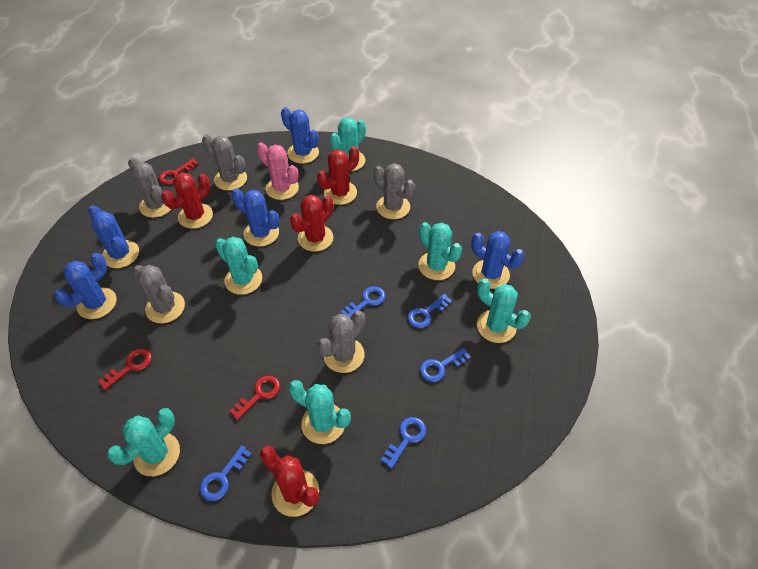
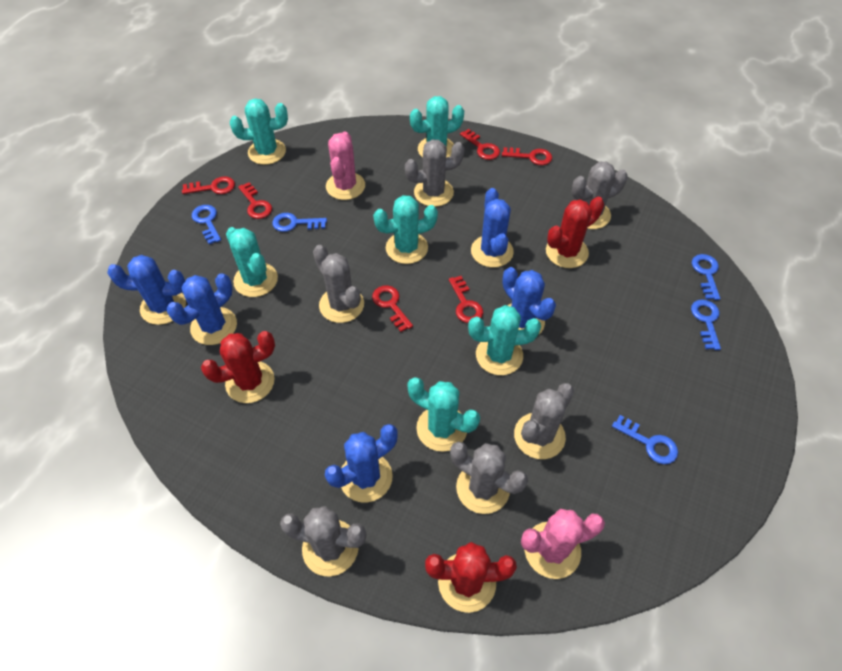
grey cactus: [128,157,171,218] [133,265,185,323] [202,134,247,191] [317,310,365,373] [374,163,415,219] = 5 -> [280,506,367,577] [313,245,364,323] [405,139,465,207] [450,442,528,514] [514,383,574,459] [572,162,628,229] = 6
pink cactus: [257,142,299,200] = 1 -> [326,132,365,200] [521,509,605,579] = 2
red cactus: [161,172,213,229] [260,446,319,517] [290,195,334,252] [317,147,359,205] = 4 -> [201,331,275,403] [425,542,517,613] [546,197,604,268] = 3
red key: [98,348,152,390] [159,158,199,185] [229,375,280,420] = 3 -> [182,176,235,194] [238,182,272,219] [372,285,413,332] [449,276,483,323] [460,129,500,160] [502,147,552,165] = 6

